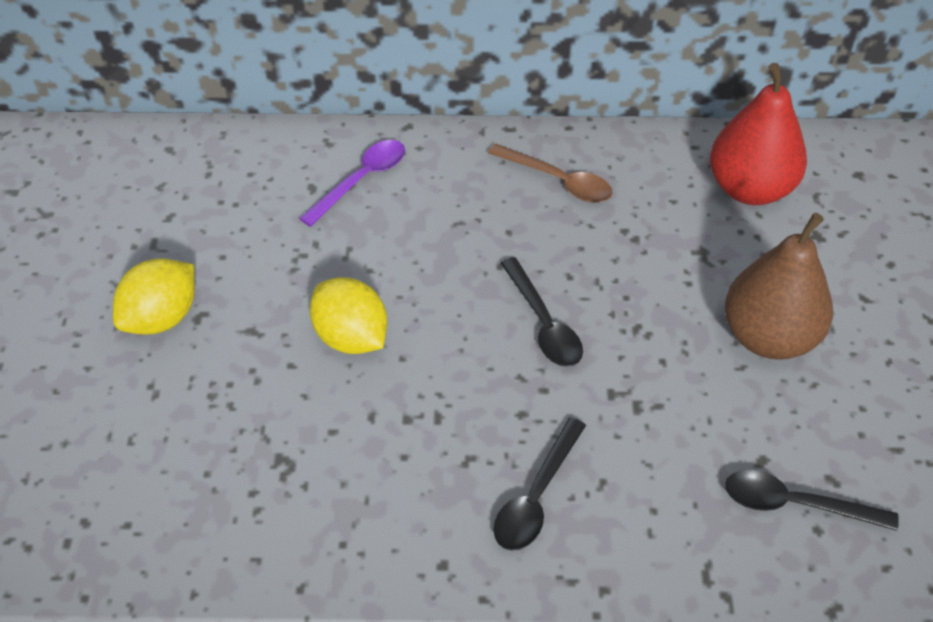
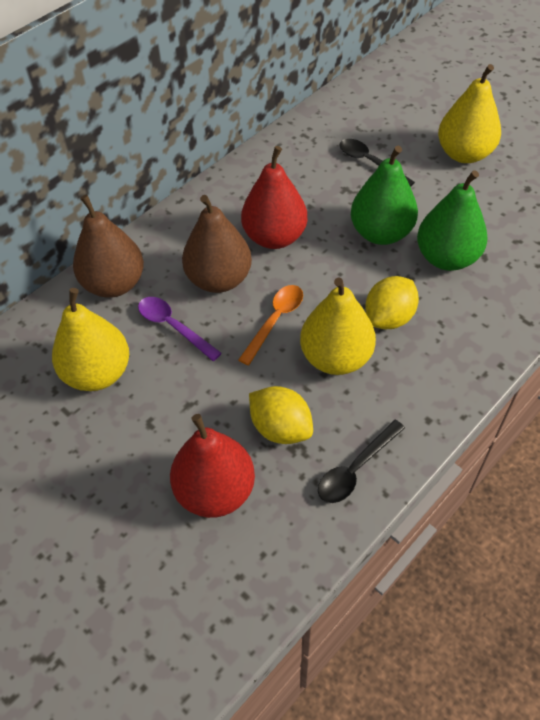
black spoon: [494,417,586,551] [501,257,583,367] [725,470,899,531] = 3 -> [318,420,405,503] [339,139,415,187] = 2
brown pear: [725,213,833,360] = 1 -> [73,195,144,298] [182,195,252,293] = 2
brown spoon: [488,143,613,203] = 1 -> none = 0
green pear: none = 0 -> [351,146,418,245] [417,170,488,271] = 2
orange spoon: none = 0 -> [238,285,303,365] = 1
red pear: [710,63,807,205] = 1 -> [170,414,255,518] [241,146,307,249] = 2
yellow pear: none = 0 -> [52,288,129,391] [300,277,376,375] [438,64,501,163] = 3

